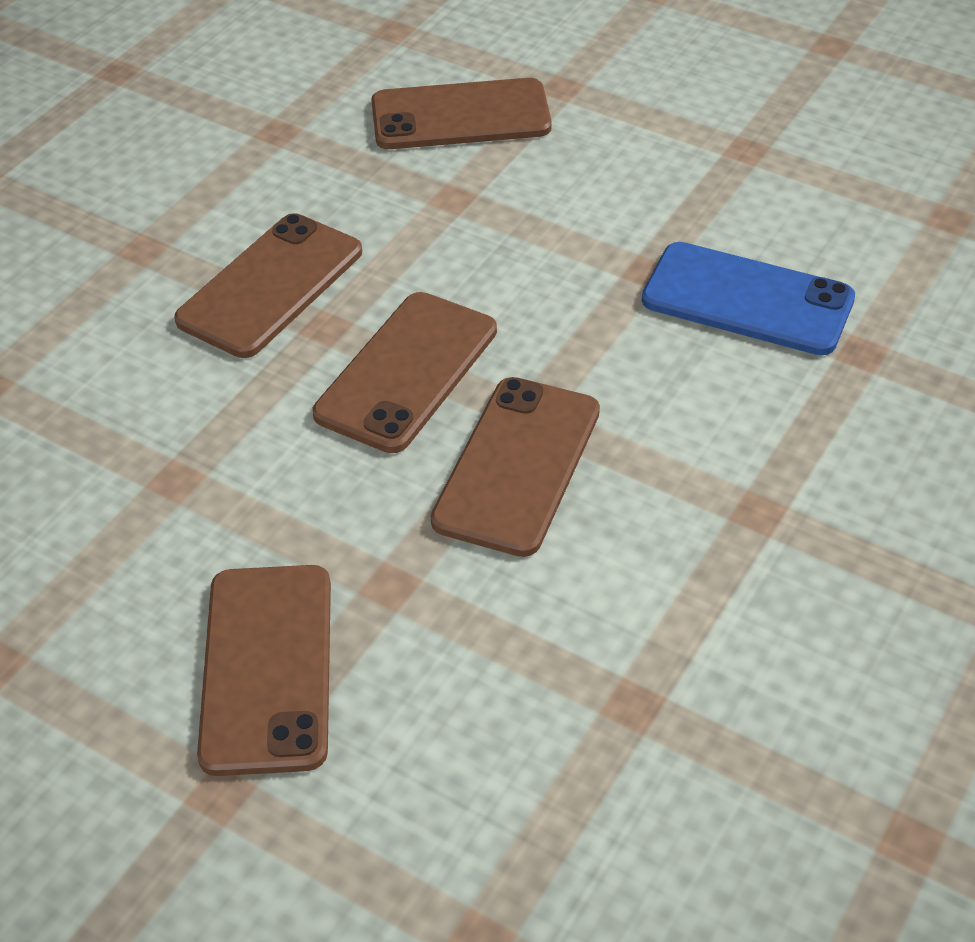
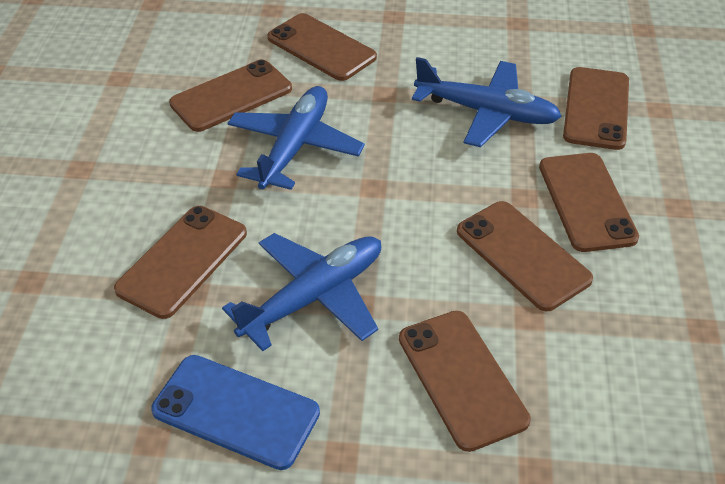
blue plane: none = 0 -> [222,233,381,351] [227,86,365,190] [412,57,562,147] = 3
brown phone: [174,213,362,358] [197,565,331,776] [313,292,497,453] [371,78,552,149] [431,377,600,557] = 5 -> [114,206,247,319] [169,60,292,132] [267,13,377,81] [399,311,531,452] [457,201,593,311] [539,153,639,252] [563,67,629,150] = 7

